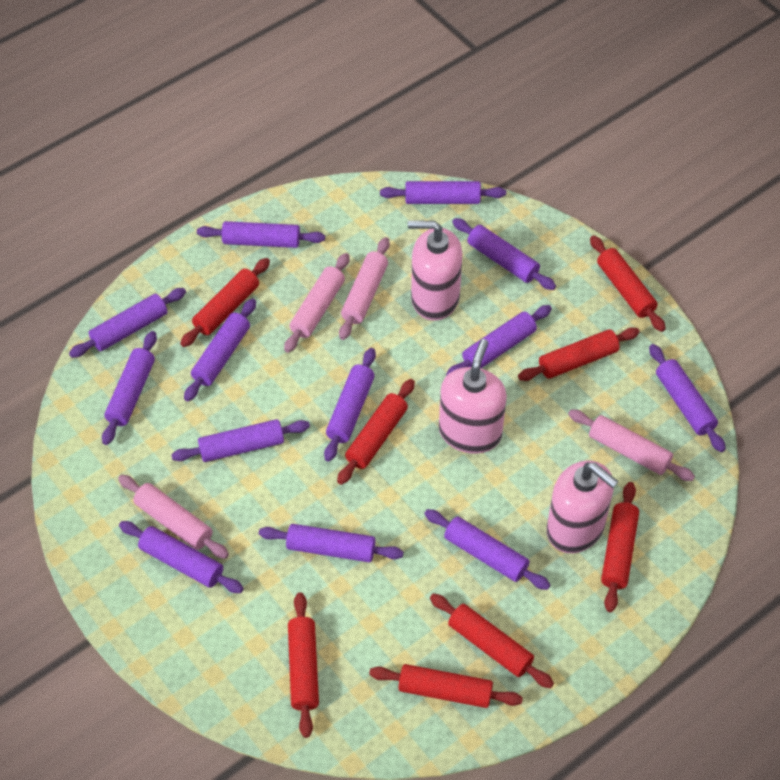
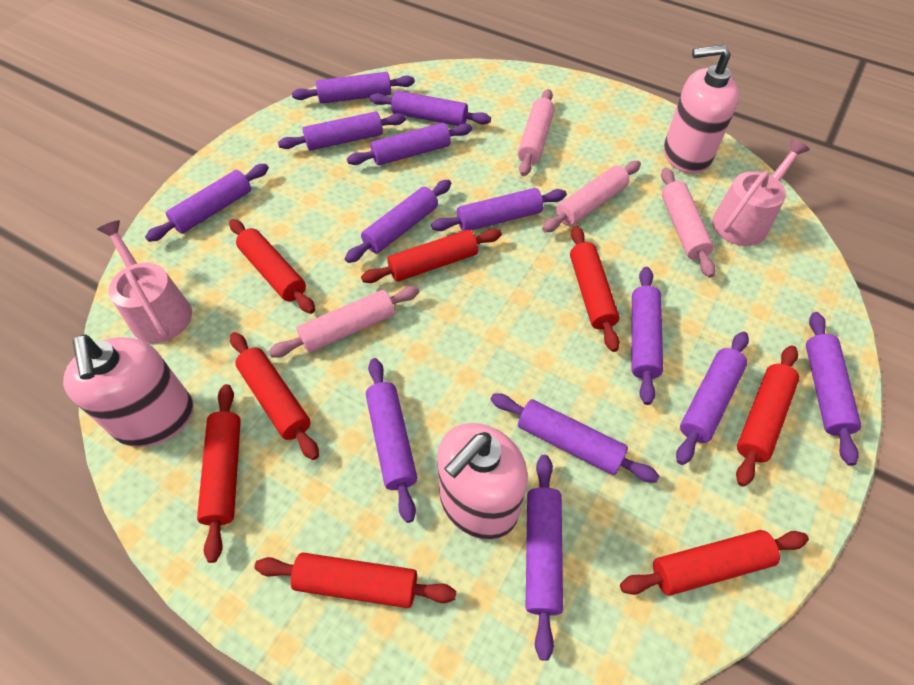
pink watering can: none = 0 -> [97,220,192,343] [712,139,810,246] = 2

